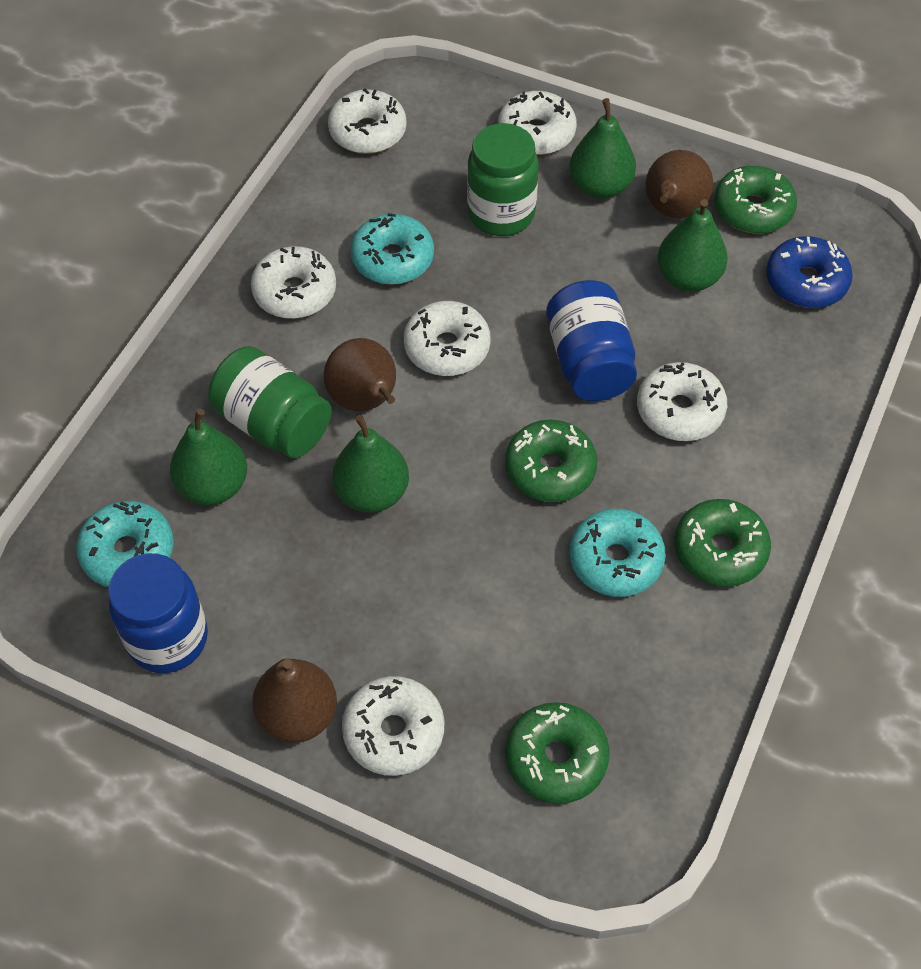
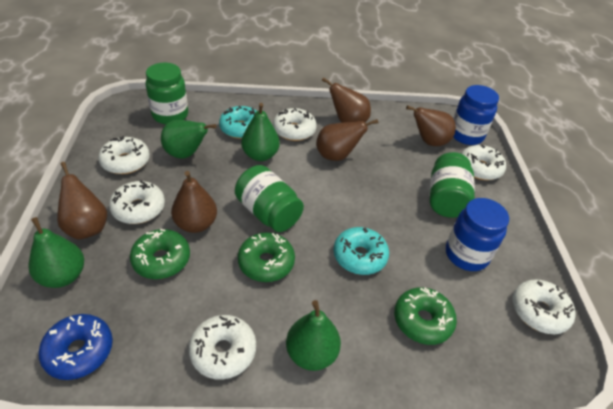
brown pear: [252,659,337,743] [324,338,396,411] [646,150,713,218] = 3 -> [57,162,107,239] [171,171,217,233] [316,119,378,161] [322,77,371,123] [406,105,456,146] = 5
green donut: [505,420,597,502] [505,702,610,804] [675,499,771,587] [714,166,797,234] = 4 -> [130,229,190,279] [238,232,295,282] [394,287,457,345] = 3
green jar: [208,346,332,458] [467,123,539,236] = 2 -> [146,62,188,124] [235,165,304,232] [430,152,475,218] = 3
turquoise donut: [76,501,174,587] [350,213,434,285] [569,509,666,597] = 3 -> [219,106,257,139] [333,227,389,275] = 2

